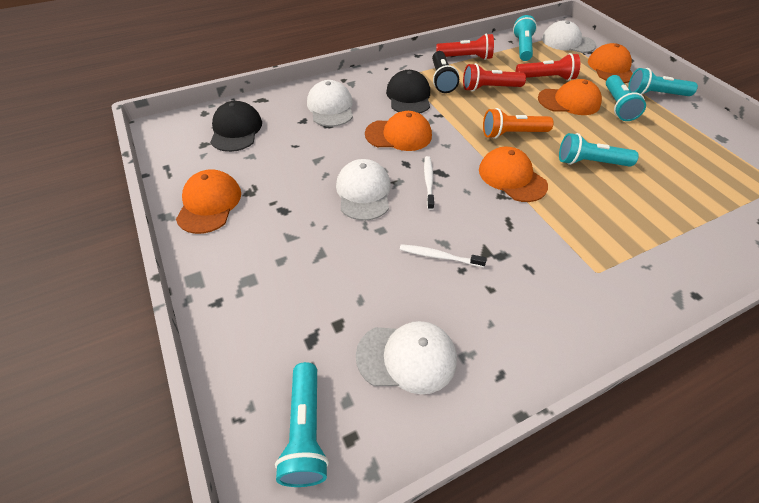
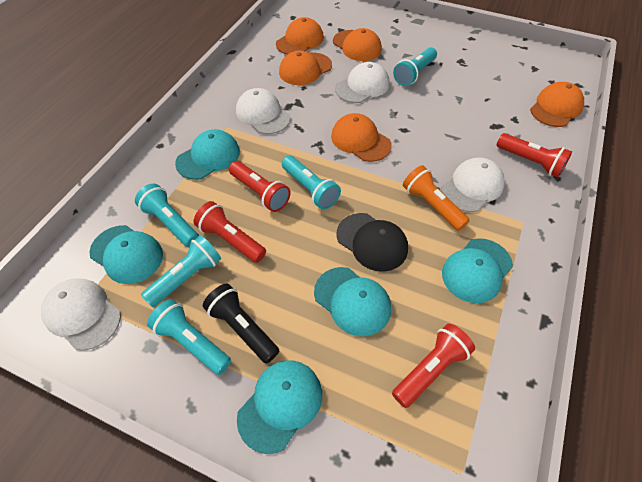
black cap: [210,101,262,152] [386,70,430,114] = 2 -> [337,213,408,272] = 1
red flashlight: [436,34,494,60] [463,63,526,91] [516,53,580,81] = 3 -> [193,201,266,263] [229,161,291,212] [392,323,475,408] [497,133,572,177] = 4
turquoise cap: none = 0 -> [90,225,163,284] [175,129,240,180] [237,360,322,454] [314,267,391,337] [442,238,513,303] = 5
white toothbrush: [400,244,487,267] [424,156,434,210] = 2 -> none = 0

